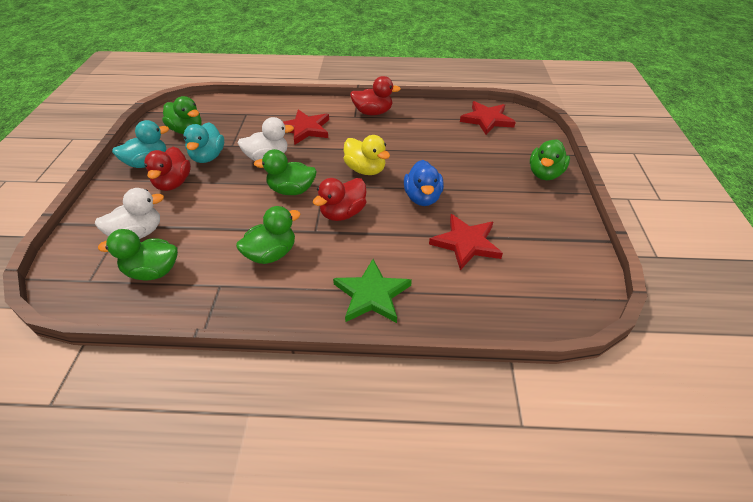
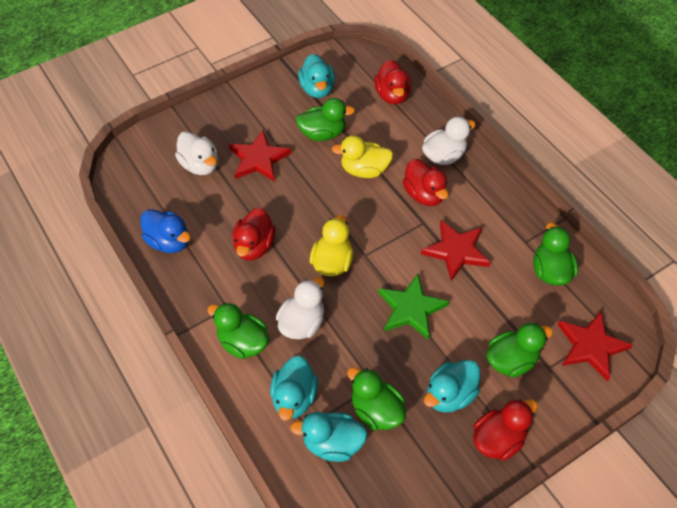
red duck: [144,147,191,191] [313,178,366,221] [350,76,401,115] = 3 -> [232,208,276,260] [374,59,411,104] [403,159,449,206] [473,399,538,461] = 4
turquoise duck: [112,120,169,168] [184,122,224,163] = 2 -> [270,355,318,421] [290,412,368,462] [298,54,335,98] [424,360,480,413] = 4
white duck: [95,188,164,239] [238,117,294,161] = 2 -> [175,131,218,175] [276,277,324,340] [422,117,476,165] = 3
yellow duck: [344,135,390,175] = 1 -> [310,215,353,276] [332,135,393,178] = 2

